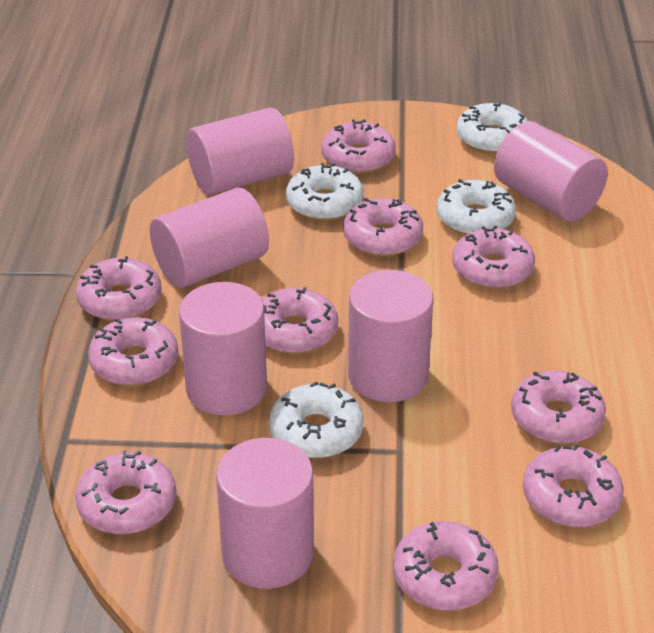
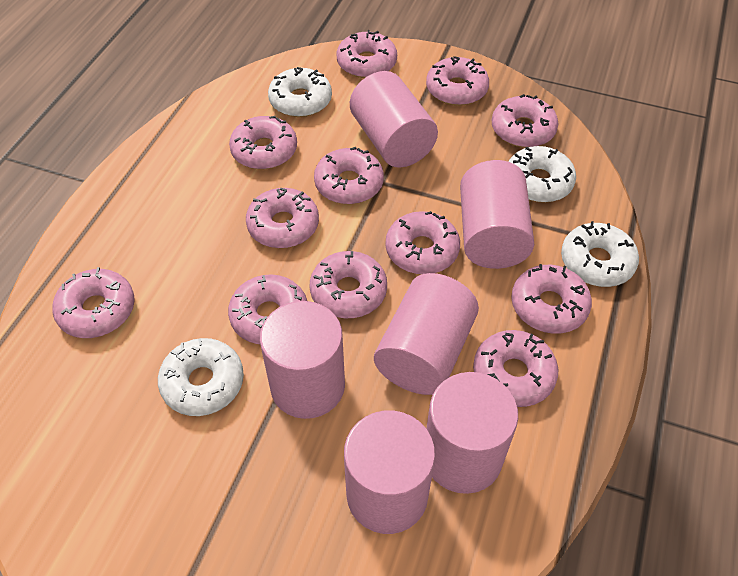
pink donut: [75,450,176,534] [76,256,162,321] [88,317,178,386] [262,287,338,354] [321,119,396,174] [343,198,423,256] [393,521,499,610] [452,226,535,289] [511,370,606,444] [523,444,624,527] = 10 -> [52,267,135,338] [228,275,307,344] [229,116,297,169] [246,188,319,248] [310,251,387,318] [314,147,384,204] [336,30,397,78] [385,211,460,274] [426,56,489,106] [473,330,558,407] [492,94,558,147] [511,264,592,334] = 12

